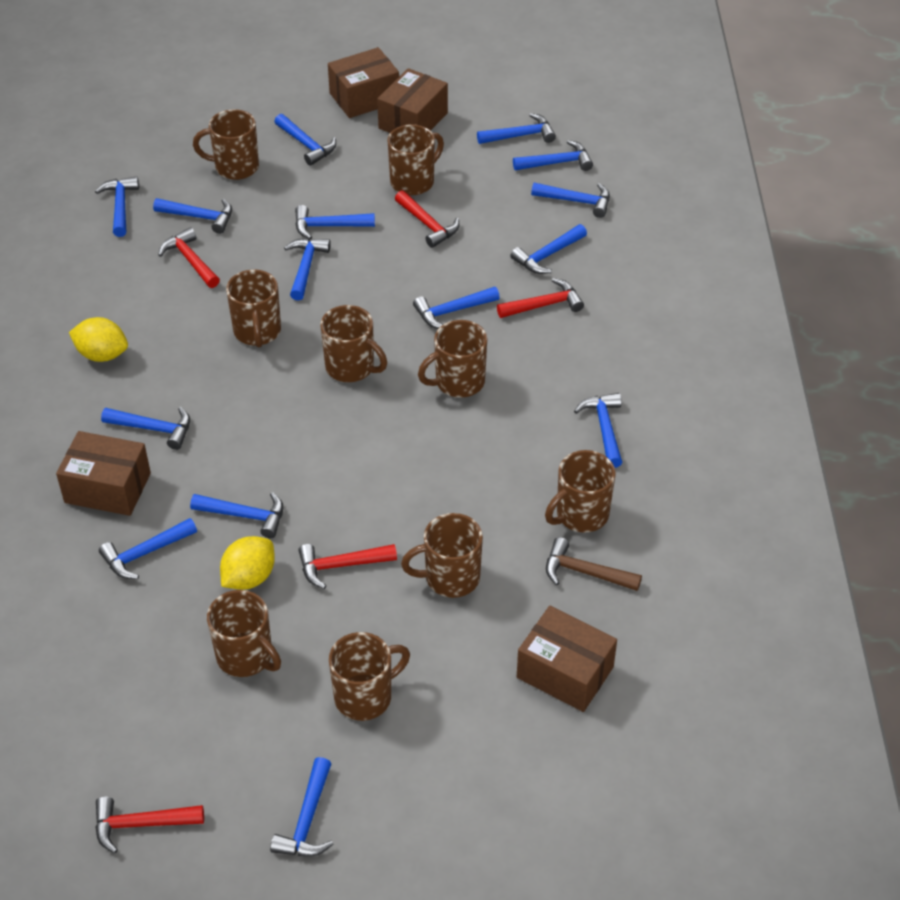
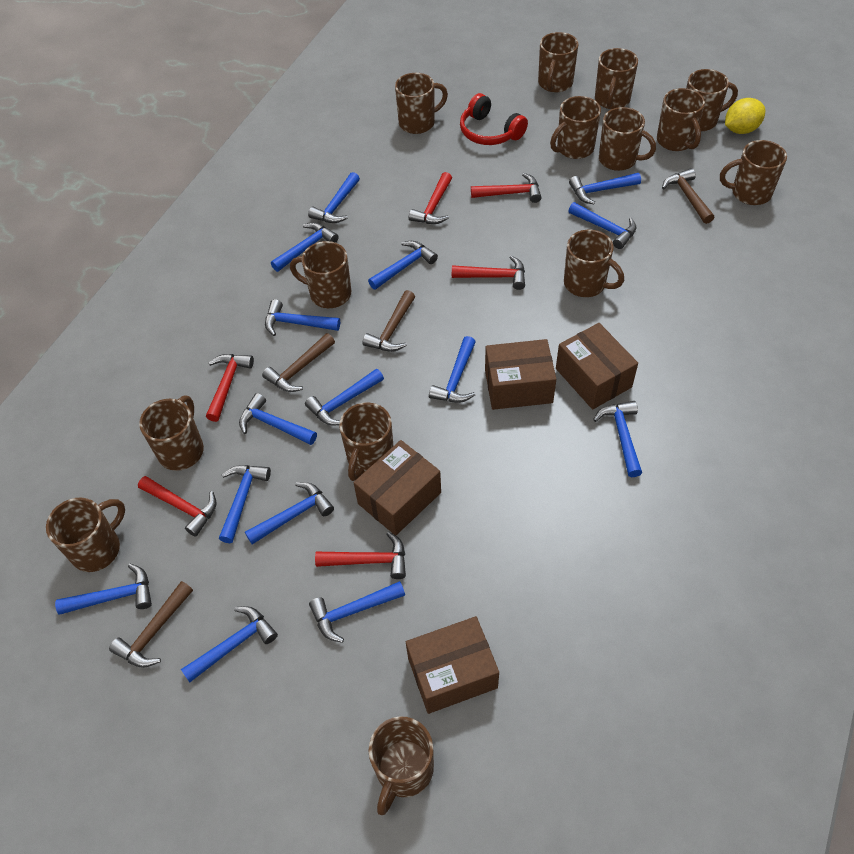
brown hammer: [546,537,642,591] = 1 -> [109,581,193,668] [262,333,335,392] [362,290,415,352] [662,168,714,224] = 4
brown mug: [193,109,259,180] [207,590,281,677] [226,270,281,347] [320,305,387,382] [329,632,410,721] [388,124,444,195] [401,513,483,598] [418,320,487,398] [545,450,616,533] = 9 -> [46,498,125,572] [139,396,204,471] [290,241,351,308] [339,403,393,481] [368,717,434,815] [395,73,448,134] [538,32,579,93] [550,96,601,159] [564,230,624,297] [595,48,638,109] [599,107,656,171] [657,88,705,151] [686,69,738,131] [720,140,787,205] = 14
red hammer: [95,797,204,853] [158,227,220,288] [298,544,397,589] [395,190,459,248] [497,278,584,318] = 5 -> [138,476,216,537] [206,354,254,422] [315,532,406,579] [409,172,452,224] [452,255,525,290] [471,173,541,203] = 6
red headphones: none = 0 -> [460,93,528,145] = 1
yellow lemon: [69,317,128,362] [220,536,275,590] = 2 -> [725,98,765,134] = 1

